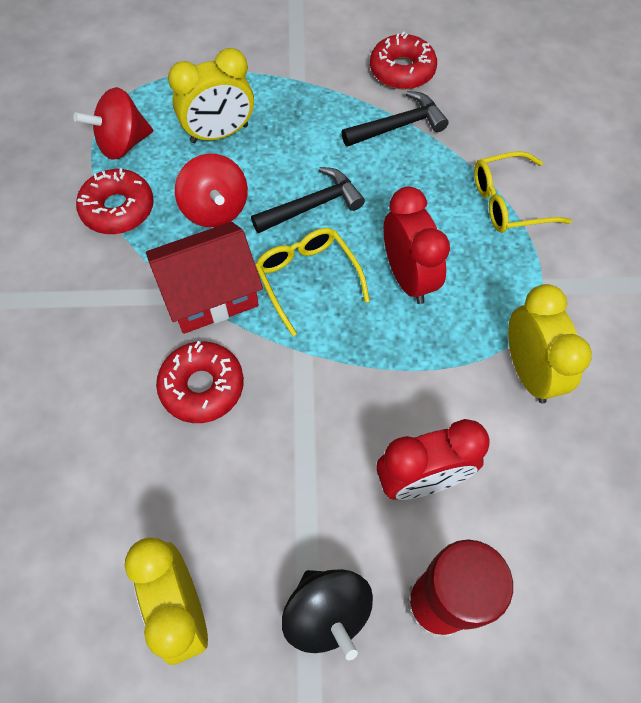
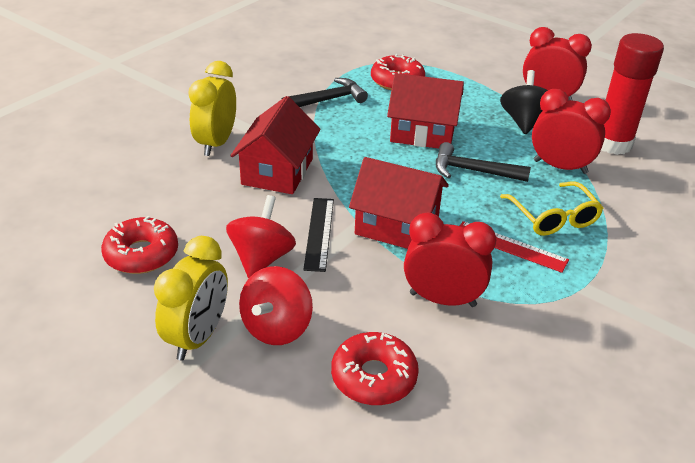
black ruler: none = 0 -> [303,198,334,272] = 1
red clock: [376,419,490,500] [384,186,450,304] = 2 -> [404,213,496,307] [523,27,592,101] [532,89,611,174] = 3
red house: [146,222,263,334] = 1 -> [230,96,321,194] [349,157,449,249] [387,73,464,149] = 3
red ruler: none = 0 -> [460,221,569,273] = 1
yellow clock: [125,537,208,665] [168,48,254,143] [508,284,592,403] = 3 -> [154,236,228,361] [188,61,236,156] = 2
yellow glasses: [255,228,370,336] [474,151,572,233] = 2 -> [500,182,603,236] = 1

